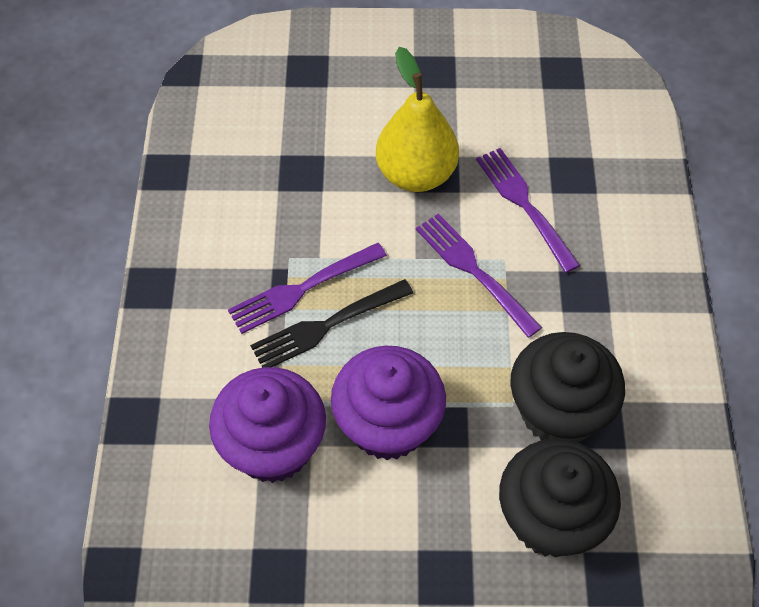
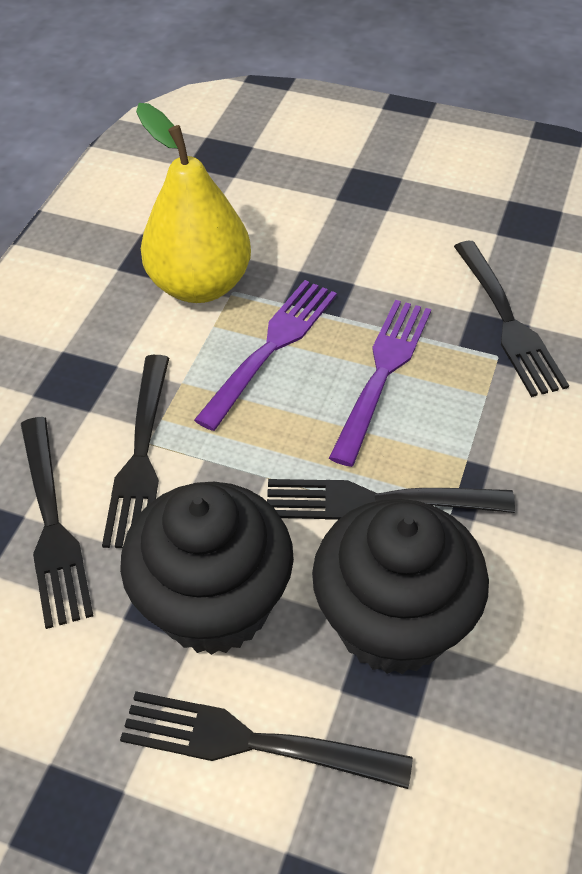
black fork: [250,279,413,368] = 1 -> [21,417,94,629] [102,355,169,548] [120,691,413,789] [267,479,515,520] [454,241,569,397] = 5
purple cupcake: [209,367,326,483] [331,346,446,460] = 2 -> none = 0
purple fork: [228,243,387,334] [416,213,542,338] [476,148,580,273] = 3 -> [194,280,337,431] [329,300,431,467] = 2

